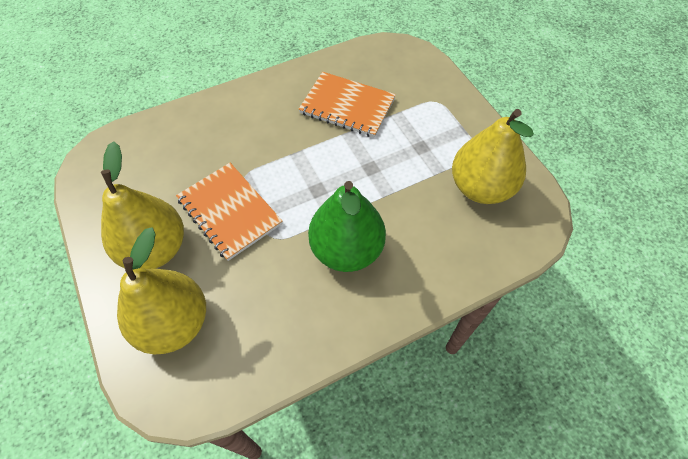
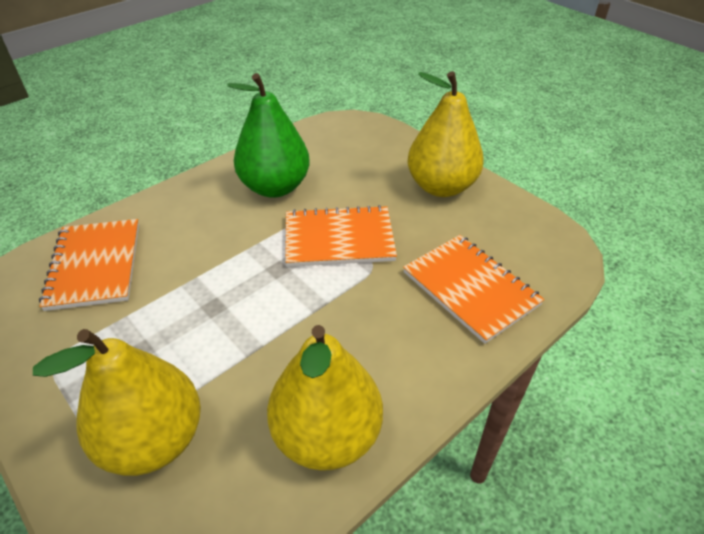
orange notebook: [176,163,282,261] [299,72,396,138] = 2 -> [39,219,139,311] [285,205,397,267] [403,235,545,344] = 3

